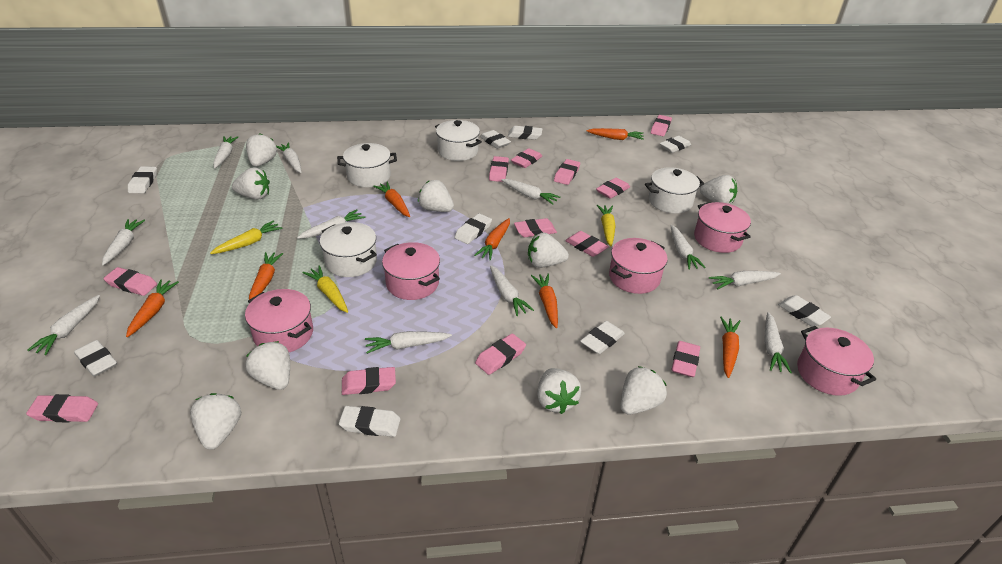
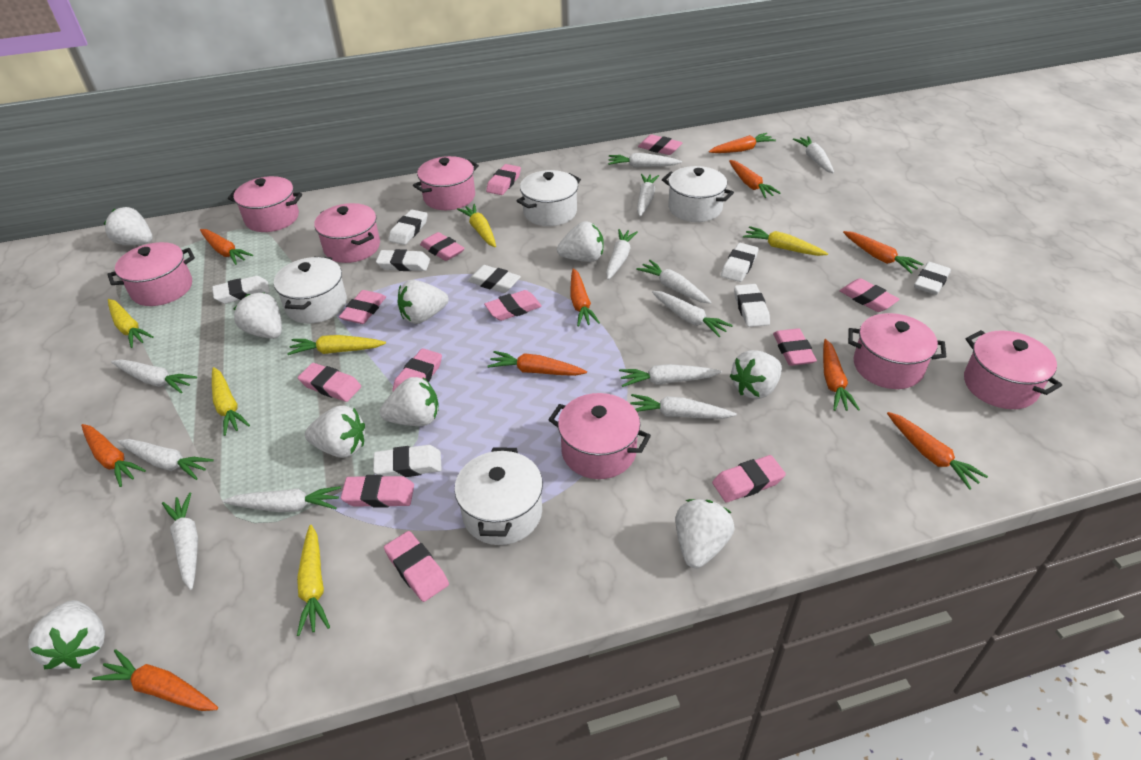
orange carrot: [126,280,179,337] [249,252,283,300] [373,182,410,217] [474,218,510,260] [531,273,558,328] [587,128,644,140] [720,317,740,378] = 7 -> [81,424,146,487] [92,649,218,711] [200,229,253,265] [487,351,587,376] [571,268,600,327] [709,133,776,153] [729,160,781,198] [823,339,860,411] [843,231,923,274] [887,412,988,490] = 10
pink pot: [245,289,313,352] [382,242,440,300] [609,238,668,294] [694,202,751,253] [797,326,876,396] = 5 -> [107,242,195,306] [228,176,302,232] [314,203,380,263] [413,156,479,210] [548,393,651,479] [848,313,946,389] [964,330,1062,409] = 7
white carrot: [28,295,100,355] [102,219,145,265] [213,136,238,168] [276,142,302,173] [297,210,366,239] [365,331,452,354] [490,265,534,316] [501,179,560,205] [670,225,706,270] [709,271,781,290] [764,312,792,373] = 11 -> [111,359,197,393] [117,439,214,480] [162,492,198,590] [223,486,341,512] [606,229,638,280] [608,153,682,168] [619,364,721,387] [630,394,737,419] [636,260,712,304] [637,174,659,216] [652,291,733,337] [793,136,834,173] = 12
white eraser: [74,340,117,377] [128,166,157,193] [339,406,401,437] [454,213,492,244] [480,130,511,149] [508,126,542,140] [580,321,625,354] [660,136,691,153] [778,295,831,327] = 9 -> [212,276,270,304] [373,445,442,477] [376,249,430,271] [388,210,428,245] [468,265,521,293] [721,243,759,282] [734,284,770,327] [914,262,951,295] = 8
yellow carrot: [210,220,283,254] [303,265,348,313] [597,205,616,246] = 3 -> [108,299,154,348] [212,367,250,436] [287,335,386,355] [297,525,330,636] [457,204,496,247] [743,226,828,256] = 6

